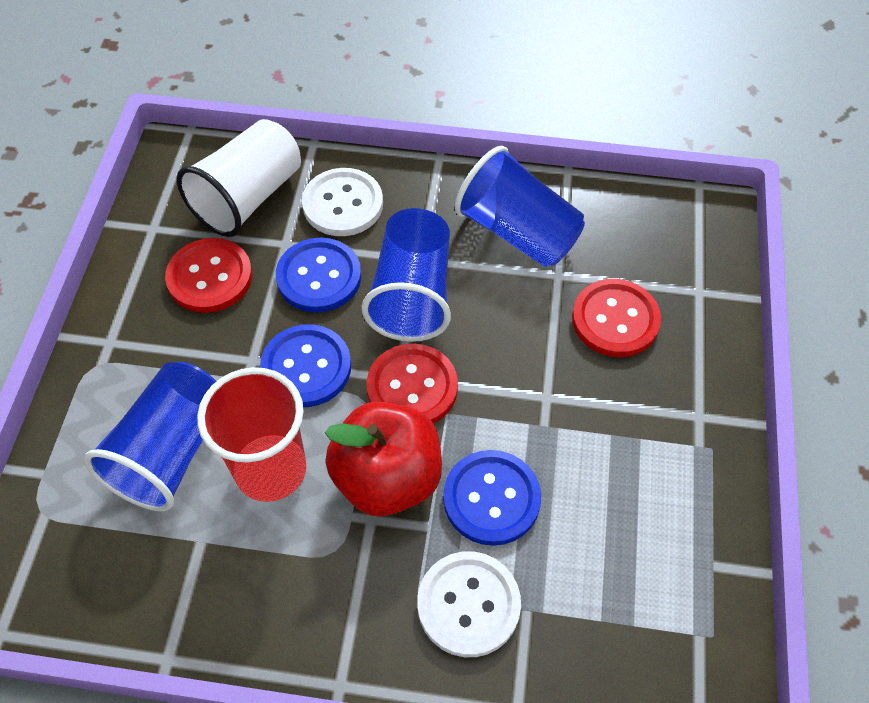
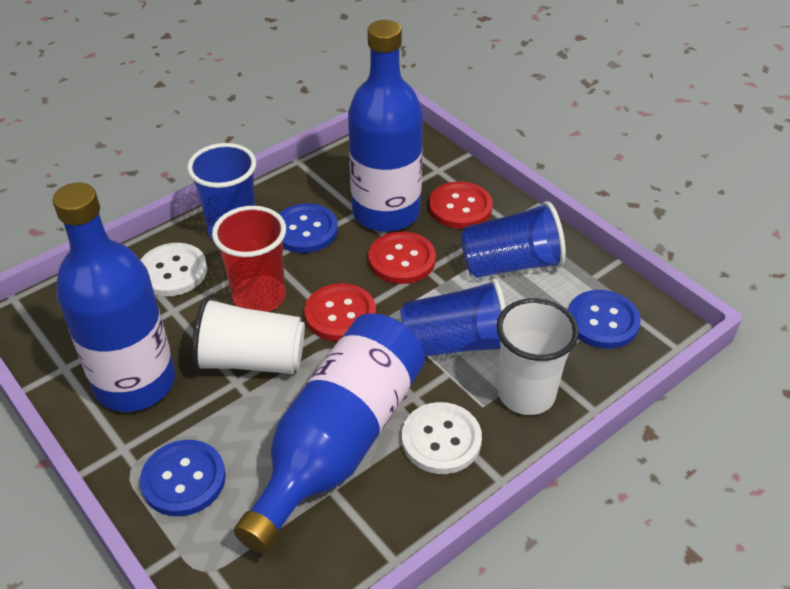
blue bottle: none = 0 -> [53,182,175,412] [234,314,425,554] [348,20,423,232] = 3
red apple: [325,401,442,516] = 1 -> none = 0
white cup: [177,119,301,237] = 1 -> [192,297,305,374] [496,298,579,415] = 2

